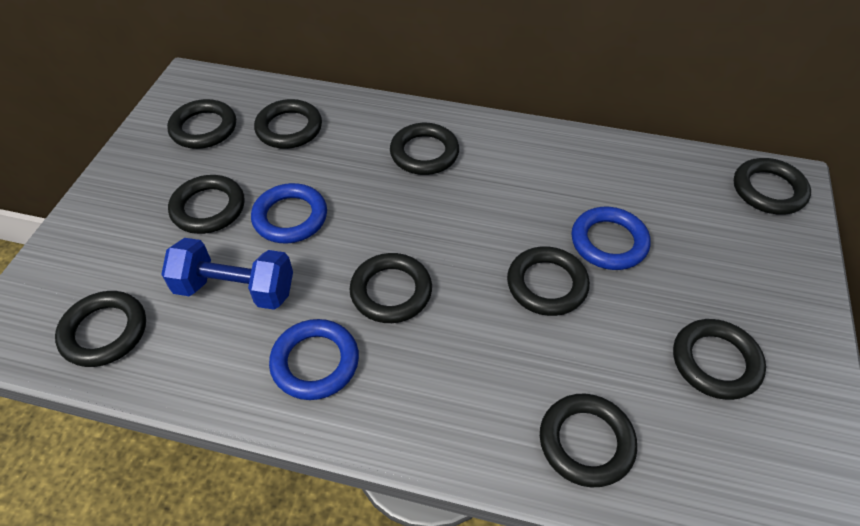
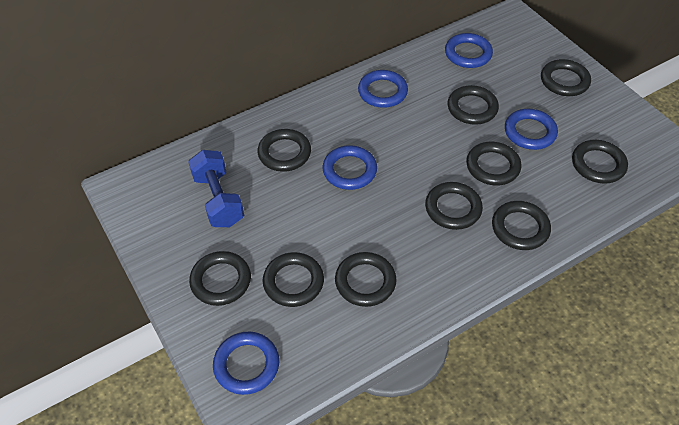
blue ring: [251,183,327,243] [269,319,359,400] [571,207,651,270] = 3 -> [213,332,279,395] [323,145,377,190] [358,70,408,108] [445,33,493,68] [505,109,558,150] = 5

